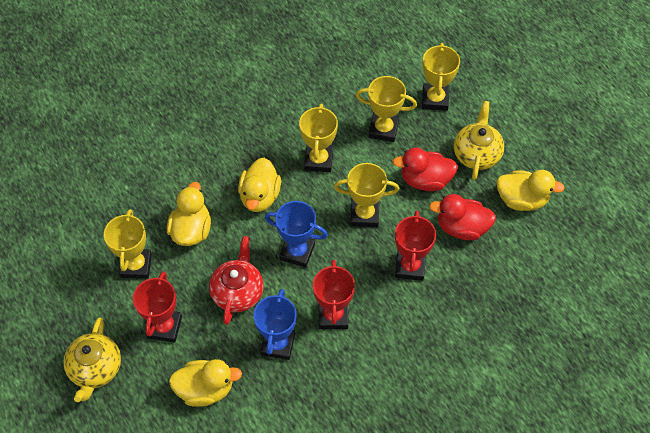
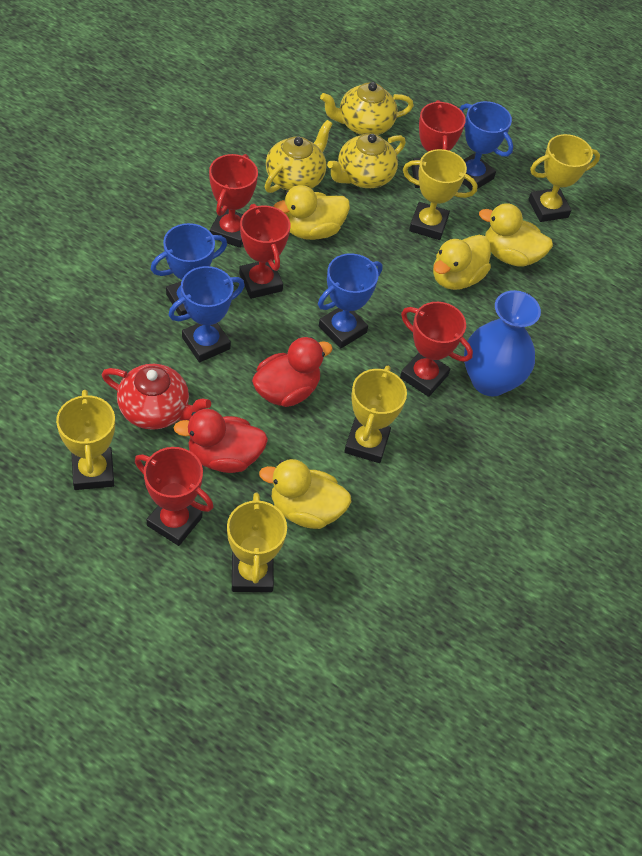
blue trophy: [253,289,297,360] [265,201,328,268] = 2 -> [151,223,227,316] [169,266,245,362] [318,253,382,348] [460,101,513,190] = 4
blue vase: none = 0 -> [464,290,541,396] = 1
red trophy: [133,272,182,343] [313,260,355,329] [395,210,436,281] = 3 -> [135,447,213,546] [209,154,258,248] [239,204,290,299] [400,302,473,397] [412,100,466,188] = 5
yellow teapot: [63,317,121,402] [454,101,504,180] = 2 -> [265,120,332,193] [320,82,414,135] [327,133,406,188] = 3

